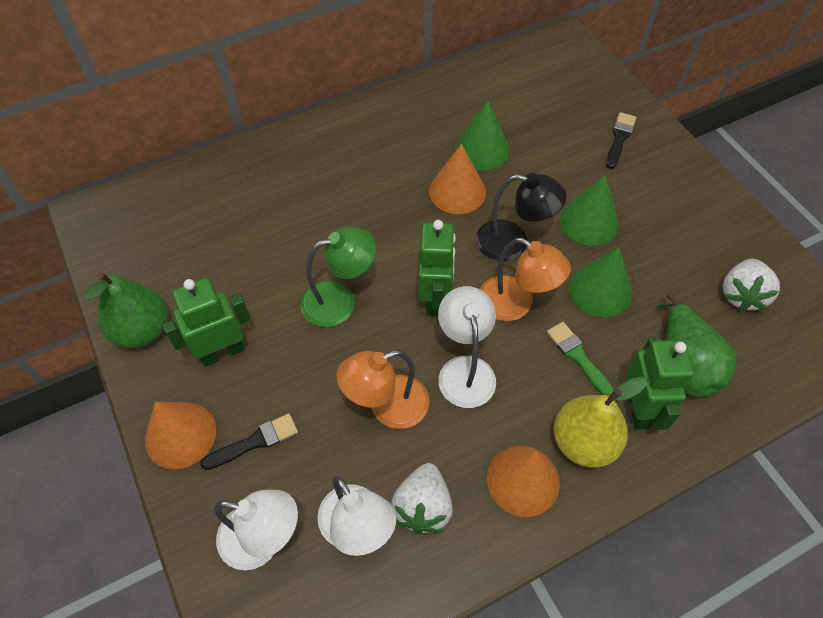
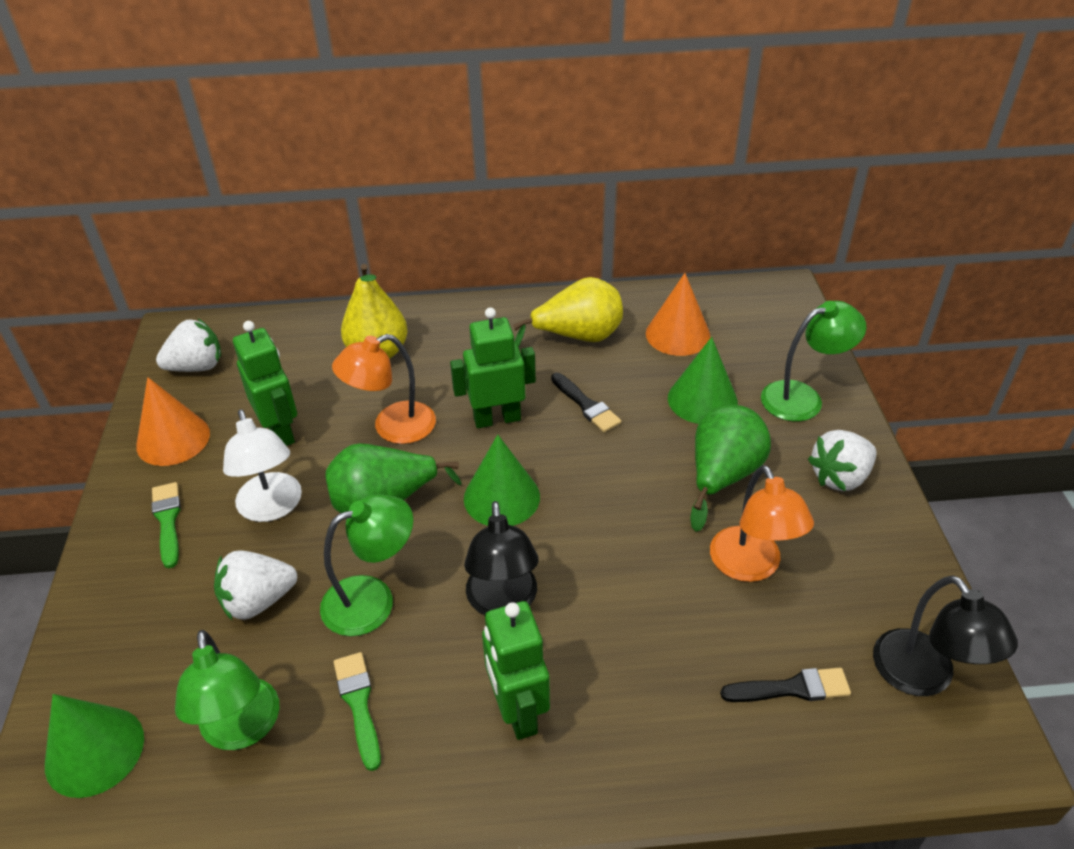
black lamp: [476,173,566,261] = 1 -> [464,501,539,615] [873,576,1018,696] = 2
green brush: [547,322,614,396] = 1 -> [151,482,181,568] [334,652,381,771] = 2
green lamp: [301,227,376,327] = 1 -> [175,630,280,750] [320,494,413,636] [761,301,866,421] = 3
orange cone: [145,402,216,469] [429,144,486,214] [487,446,560,517] = 3 -> [136,377,210,466] [646,273,711,356] = 2
white lamp: [214,490,298,570] [317,476,396,556] [438,286,496,408] = 3 -> [223,409,302,522] = 1
white strawberry: [391,463,453,534] [723,259,780,312] = 2 -> [156,319,221,372] [214,550,297,620] [808,430,876,491] = 3
yellow pear: [554,377,647,467] = 1 -> [341,264,408,359] [513,277,623,347] = 2

